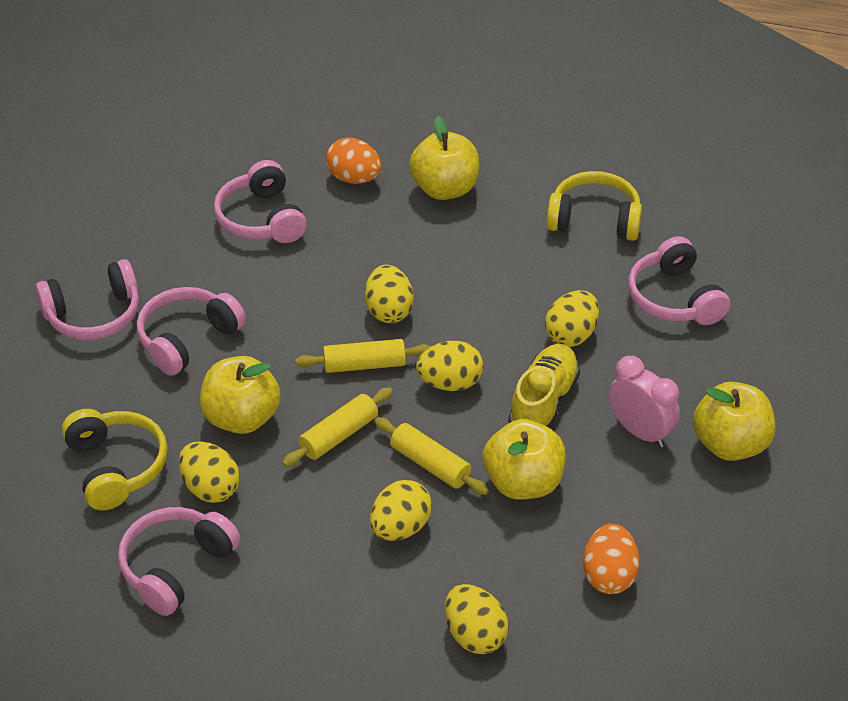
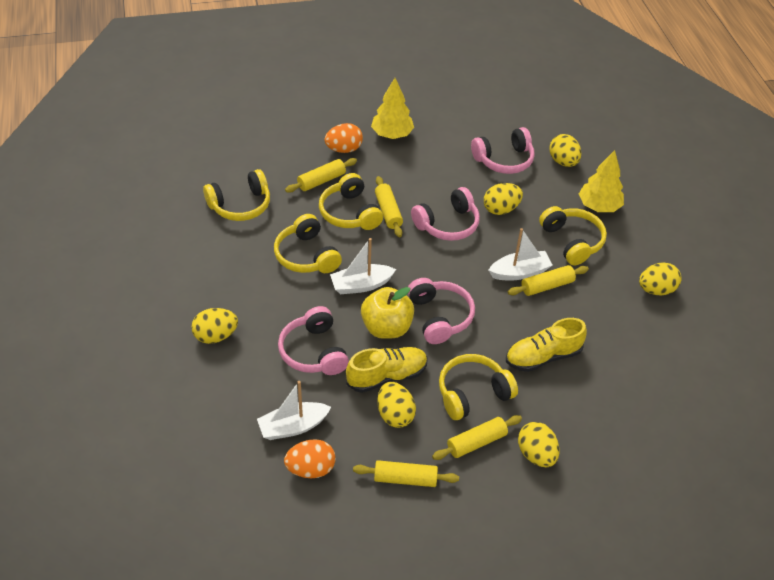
pink clock: [609,356,680,447] = 1 -> none = 0
pink headphones: [35,259,139,340] [118,507,241,616] [137,287,246,376] [214,160,307,243] [628,236,730,325] = 5 -> [278,306,349,375] [408,278,475,344] [411,187,480,241] [471,127,535,174] = 4
white boat: none = 0 -> [257,381,331,440] [330,238,396,294] [489,228,552,281] = 3
yellow apple: [200,356,281,434] [409,116,479,200] [483,419,566,500] [693,382,775,461] = 4 -> [361,287,414,339] = 1
yellow headphones: [62,409,168,510] [546,171,642,241] = 2 -> [203,169,270,221] [274,214,342,273] [319,173,383,230] [439,354,518,420] [539,206,607,265] = 5
yellow rolling pin: [282,387,393,467] [295,339,432,373] [374,417,489,495] = 3 -> [285,158,357,193] [353,460,459,487] [375,176,403,237] [432,415,522,460] [508,265,589,296] = 5
yellow shoe: [508,344,580,429] = 1 -> [346,347,427,393] [506,318,587,372] = 2
yellow tree: none = 0 -> [371,78,414,139] [579,150,624,212] = 2

